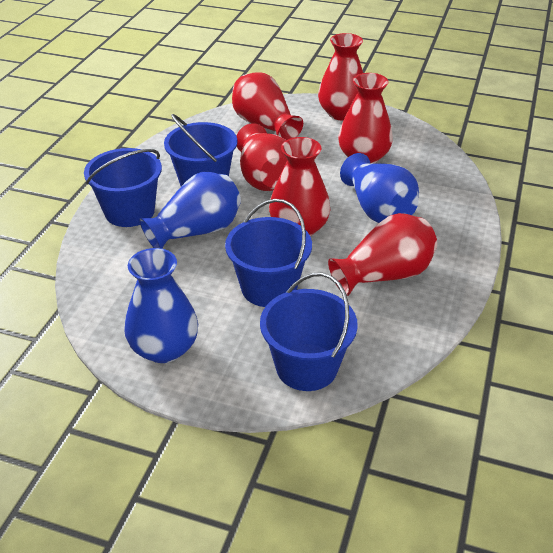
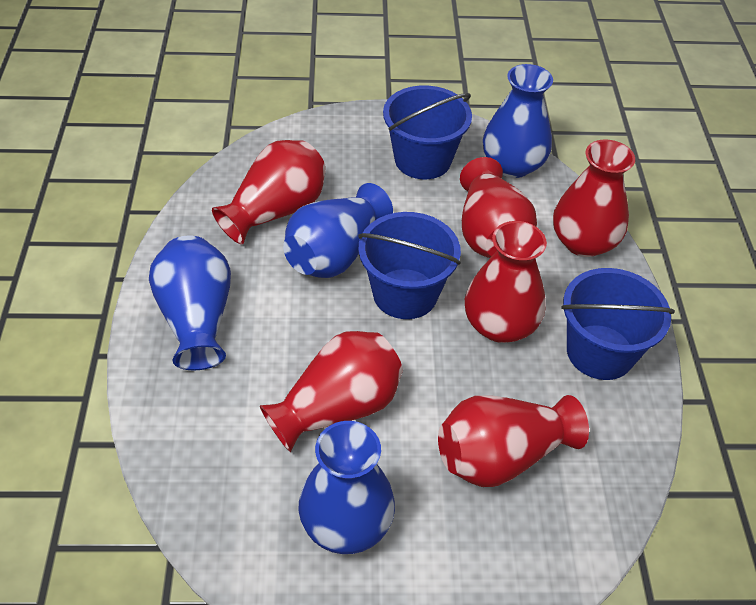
blue bucket: [84,148,162,227] [164,114,237,186] [225,199,312,307] [260,273,358,391] = 4 -> [358,212,461,319] [383,85,472,179] [561,268,675,380] = 3
blue vase: [124,248,198,363] [139,172,241,249] [340,153,419,223] = 3 -> [149,236,231,370] [283,183,393,278] [299,421,395,554] [483,64,553,178] = 4

